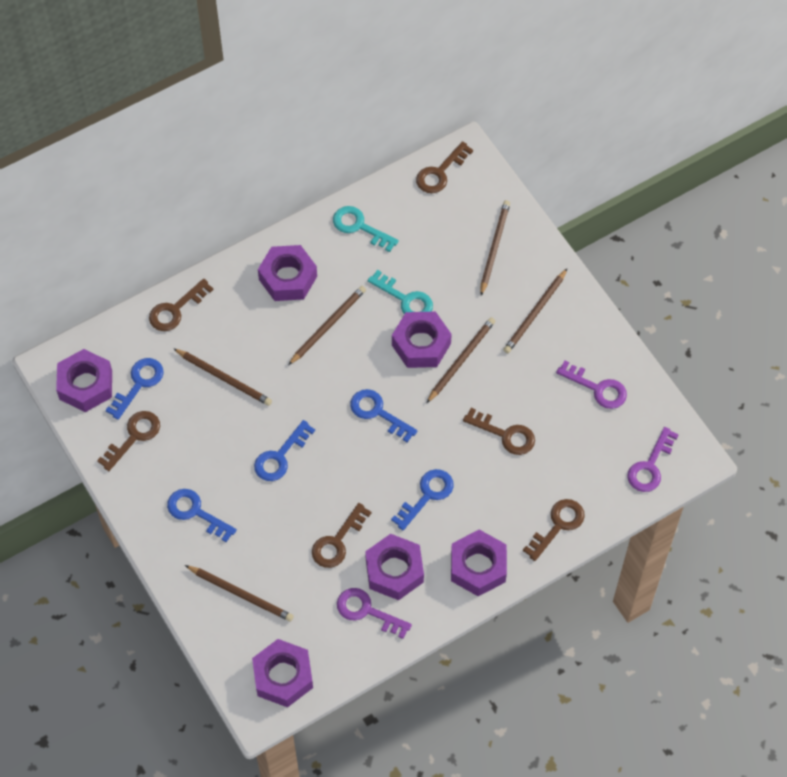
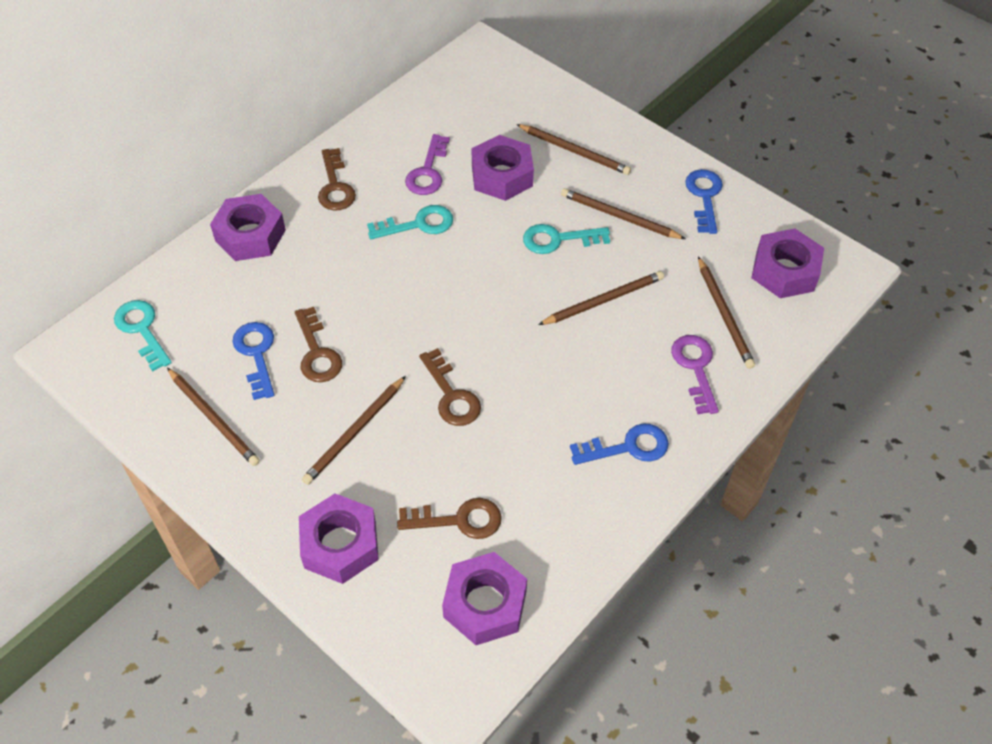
blue key: [106,358,164,420] [167,489,237,542] [254,420,315,481] [350,389,417,442] [391,469,454,530] = 5 -> [232,322,274,400] [570,423,669,465] [685,169,723,234] = 3
brown key: [97,411,160,471] [149,278,214,331] [312,503,372,568] [416,141,473,193] [463,408,535,455] [523,499,585,561] = 6 -> [295,307,342,382] [318,148,356,211] [397,498,502,539] [419,348,481,426] = 4
purple key: [337,588,412,639] [556,361,627,409] [627,427,679,492] = 3 -> [405,134,450,195] [671,335,719,414] = 2
purple nut: [56,349,112,412] [252,639,313,707] [258,245,317,301] [365,534,424,600] [392,312,452,368] [451,530,507,596] = 6 -> [210,194,286,261] [299,493,379,584] [442,552,527,645] [472,135,534,201] [751,229,824,298] = 5
turquoise key: [333,206,399,252] [368,270,433,314] = 2 -> [114,300,172,372] [367,205,453,239] [523,224,610,254] = 3

